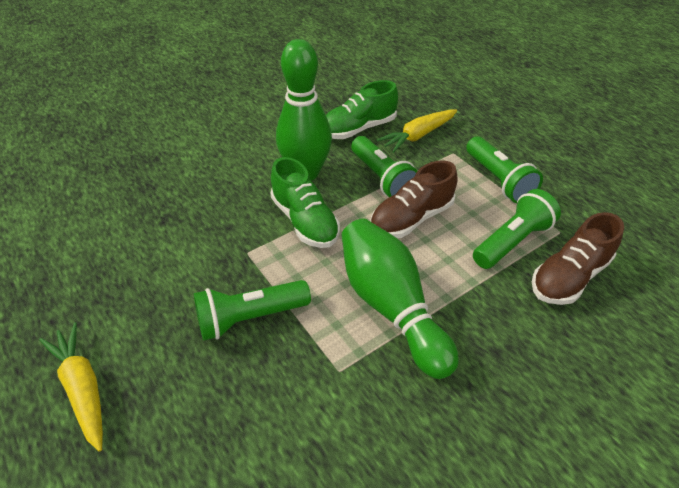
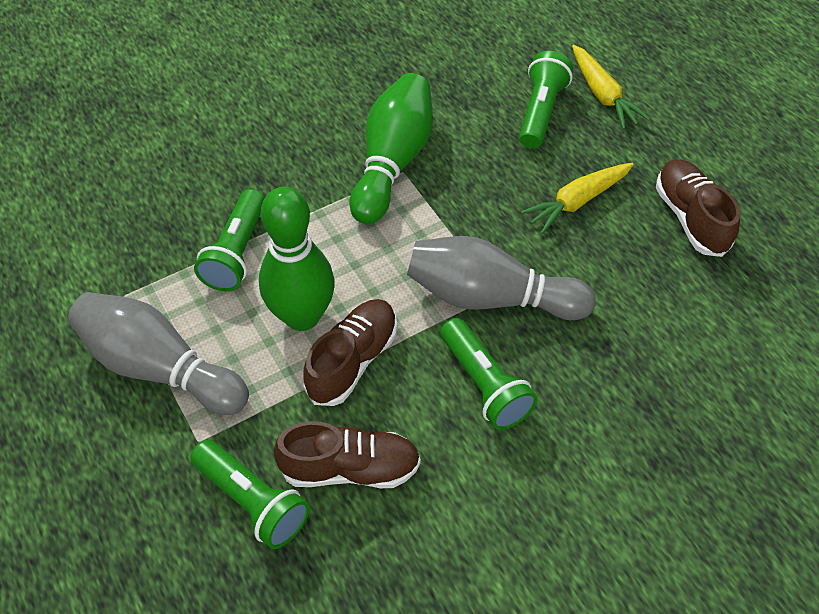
brown shoe: [370,160,458,238] [532,212,624,305] = 2 -> [273,421,421,488] [303,299,397,406] [656,160,740,257] = 3
green shoe: [270,157,340,248] [326,80,398,139] = 2 -> none = 0
grey bowling pin: none = 0 -> [68,292,249,415] [407,236,596,320] = 2

